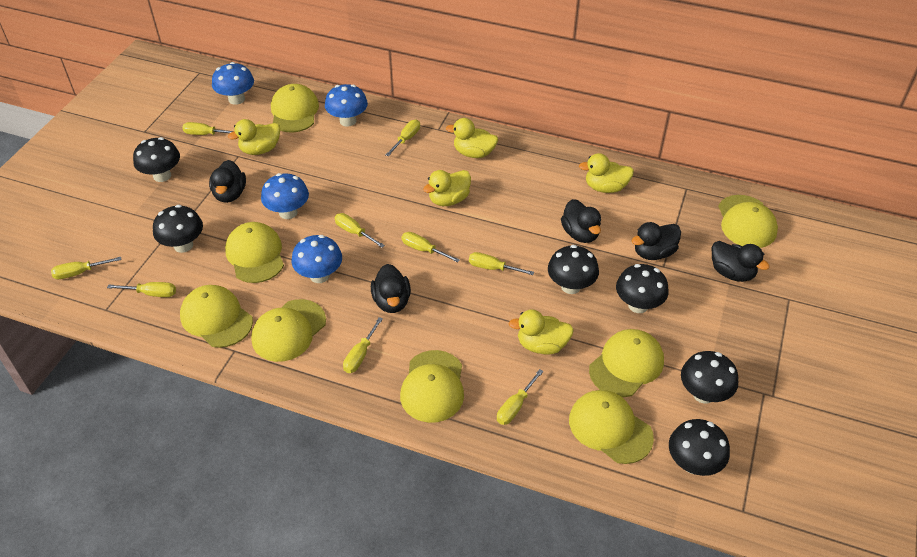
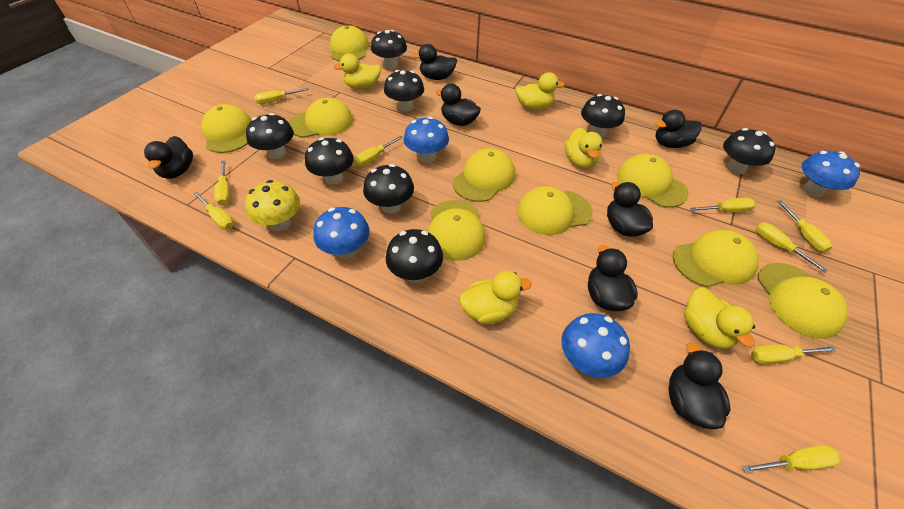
black duck: [209,160,246,203] [371,264,411,313] [561,199,601,243] [632,222,681,260] [712,241,770,282] = 5 -> [144,136,193,179] [412,44,457,80] [435,84,481,126] [588,245,638,311] [607,182,653,237] [655,110,702,148] [669,342,731,430] = 7
black mushroom: [133,137,180,182] [153,205,203,253] [548,245,599,294] [616,264,669,313] [669,419,730,476] [681,351,738,404] = 6 -> [246,113,294,159] [305,138,354,185] [363,164,414,214] [371,30,407,69] [384,70,424,112] [386,229,443,283] [581,94,625,138] [723,128,776,174] = 8
yellow cap: [180,285,253,348] [225,222,284,283] [251,299,326,362] [271,84,319,133] [400,350,464,423] [569,390,654,464] [589,329,664,397] [718,195,778,248] = 8 -> [201,104,252,153] [289,98,353,138] [330,25,369,61] [428,200,486,261] [453,148,515,202] [517,186,593,235] [617,154,689,207] [673,230,759,287] [757,263,848,339] = 9
yellow mushroom: none = 0 -> [245,180,300,231] = 1

